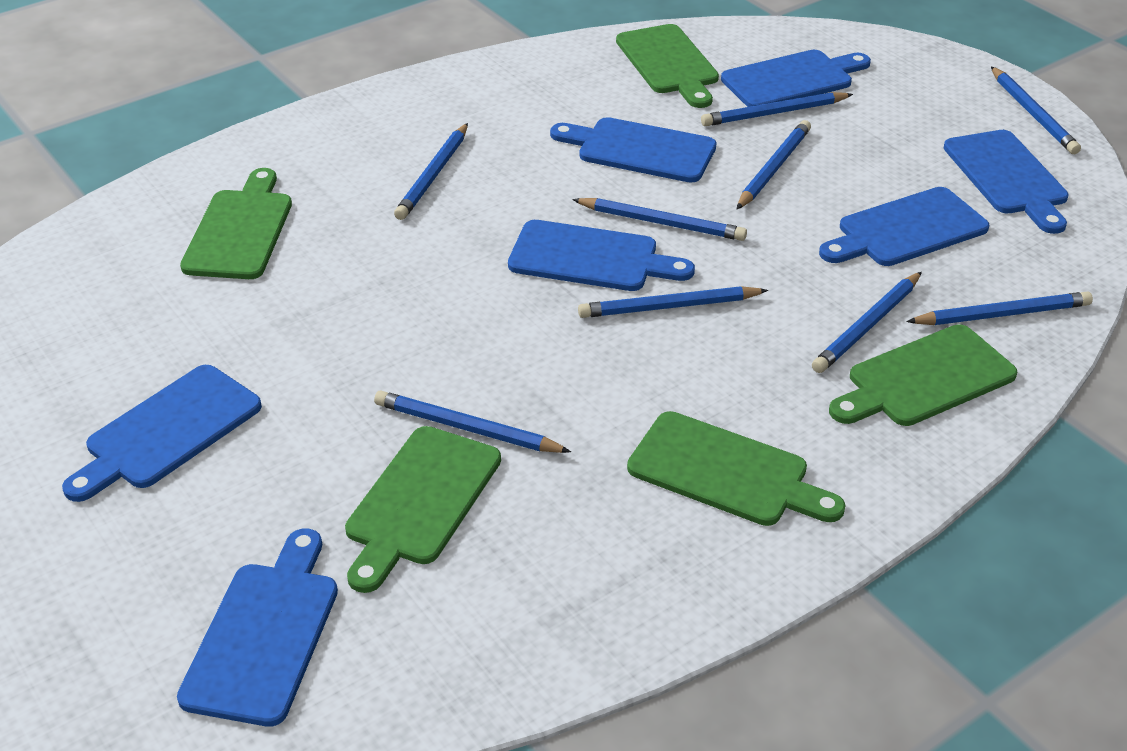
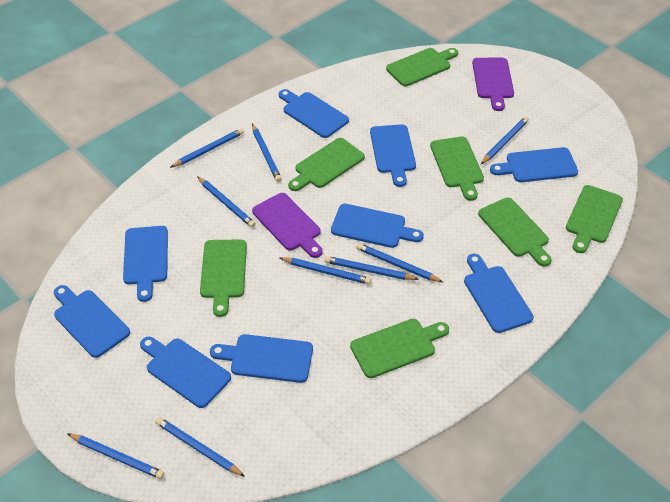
blue cutting board: [62,365,262,502] [177,529,338,727] [508,220,695,291] [550,117,717,183] [721,50,871,107] [819,187,989,266] [944,130,1069,234] = 7 -> [54,285,130,358] [123,226,168,302] [140,337,231,408] [210,334,313,383] [279,89,349,138] [331,204,424,248] [370,124,416,187] [464,254,534,333] [490,147,578,182] = 9
green cutting board: [180,168,292,279] [345,426,501,593] [616,24,719,108] [627,411,845,526] [829,324,1017,426] = 5 -> [200,240,247,317] [288,138,365,191] [350,319,449,378] [386,48,458,86] [430,136,484,201] [478,198,552,267] [566,185,623,253] = 7
purple cutting board: none = 0 -> [252,193,323,258] [472,58,514,111] = 2

